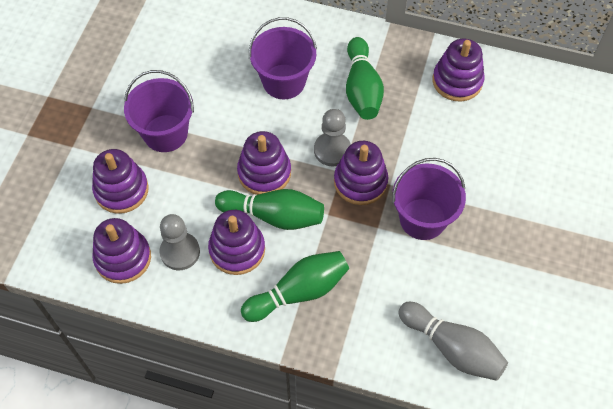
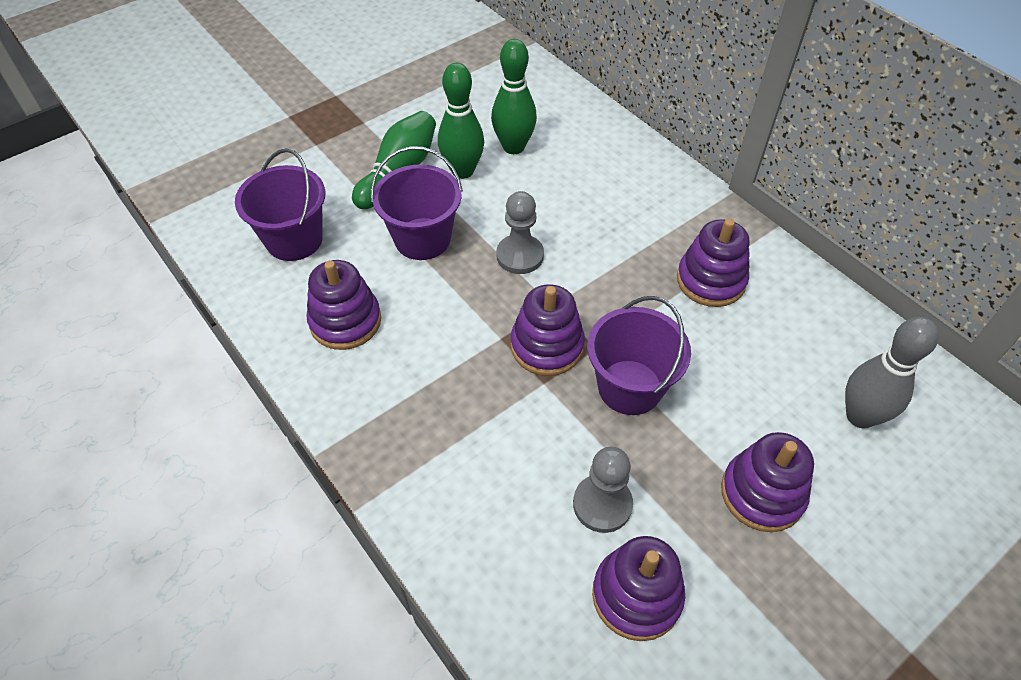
purple stacking toy: [92,149,149,214] [92,218,151,284] [208,210,265,275] [237,131,291,195] [334,141,388,205] [433,39,485,102] = 6 -> [307,260,381,350] [511,284,585,376] [592,536,685,641] [677,218,750,307] [721,432,814,532] = 5

